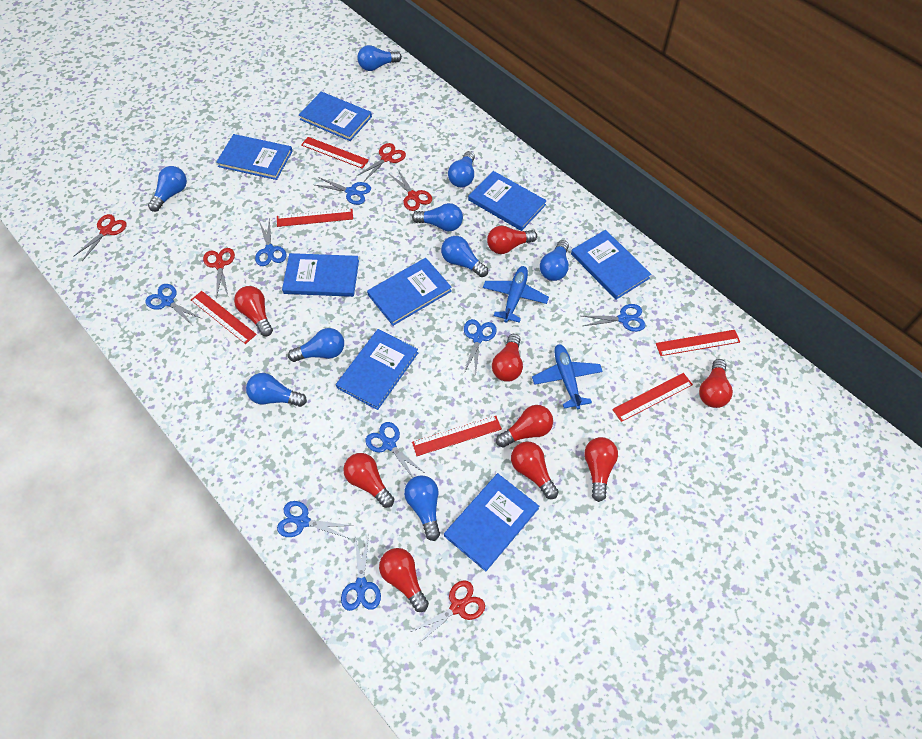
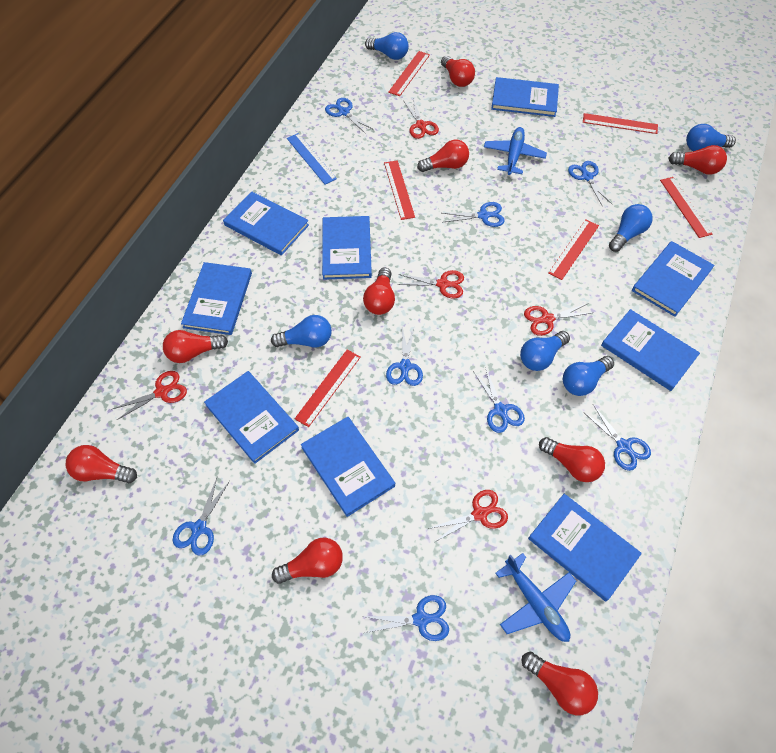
blue book: [216,134,293,180] [282,253,359,297] [299,92,372,141] [336,329,418,410] [367,258,452,326] [444,473,539,571] [468,171,547,231] [571,230,651,300] = 8 -> [181,262,252,335] [204,371,299,464] [223,191,309,255] [301,417,395,517] [322,216,372,280] [491,77,559,117] [528,494,642,601] [601,309,700,391] [632,241,714,317] = 9
blue light bulb: [148,166,187,212] [246,373,307,407] [288,328,344,362] [357,45,402,71] [404,475,440,541] [412,203,463,231] [441,236,488,277] [448,151,475,188] [540,240,569,281] = 9 -> [271,315,332,347] [365,32,409,60] [520,331,570,371] [563,356,614,396] [609,204,653,252] [686,124,736,151] = 6
blue ruler: none = 0 -> [287,133,337,185] = 1

